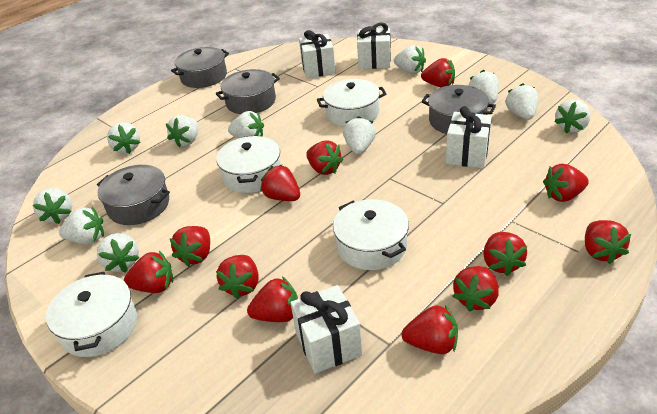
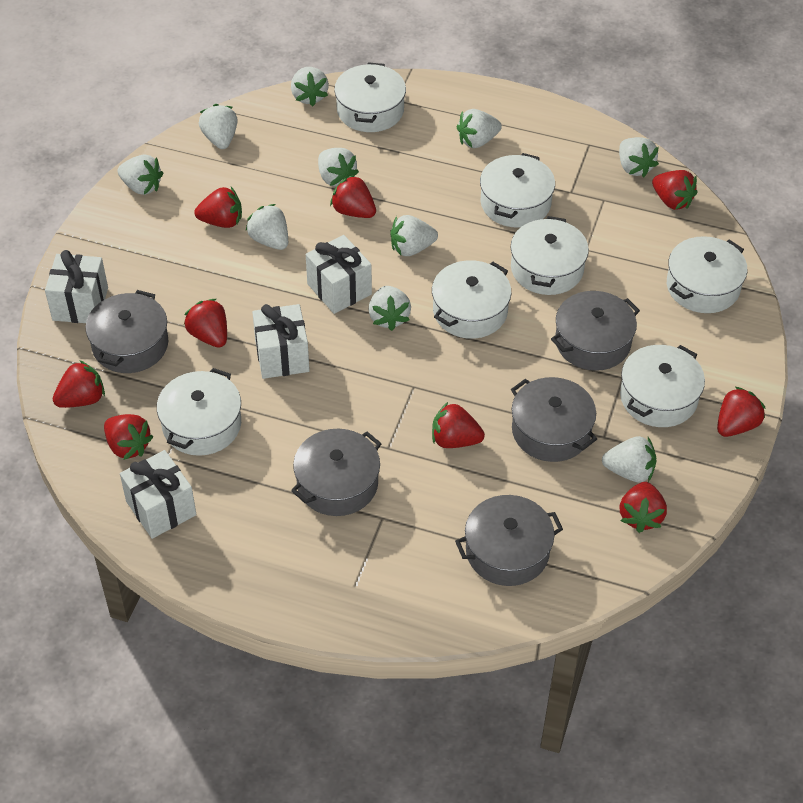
grey pot: [97,165,170,225] [171,47,229,88] [216,69,280,114] [421,85,496,134] = 4 -> [86,290,168,373] [291,429,382,516] [455,495,563,586] [511,377,597,462] [551,291,640,371] = 5
red strawberry: [124,251,173,293] [170,226,210,267] [216,255,259,299] [247,276,298,322] [260,164,300,201] [306,141,343,175] [402,305,458,354] [421,58,455,87] [452,266,499,312] [483,232,527,276] [543,164,589,202] [585,220,631,264] = 12 -> [53,360,105,408] [104,414,153,460] [184,299,227,348] [194,187,242,228] [330,175,376,218] [432,402,485,448] [620,482,667,533] [652,170,698,210] [717,386,766,437] = 9
white pot: [46,272,137,357] [216,135,281,193] [317,79,386,127] [333,199,409,270] = 4 -> [157,368,241,456] [334,62,406,132] [432,260,511,339] [480,153,555,228] [511,216,589,295] [620,345,705,427] [667,236,747,313] = 7
white strawberry: [33,188,72,224] [59,207,104,244] [97,233,139,273] [107,122,141,154] [166,115,198,148] [228,111,264,138] [343,116,376,154] [394,45,426,74] [469,70,499,104] [505,83,538,120] [554,99,591,134] = 11 -> [117,155,163,195] [199,104,238,149] [246,204,288,250] [291,67,329,106] [318,148,359,186] [368,286,411,331] [390,215,438,256] [457,109,502,148] [602,436,657,482] [619,137,659,177] = 10

